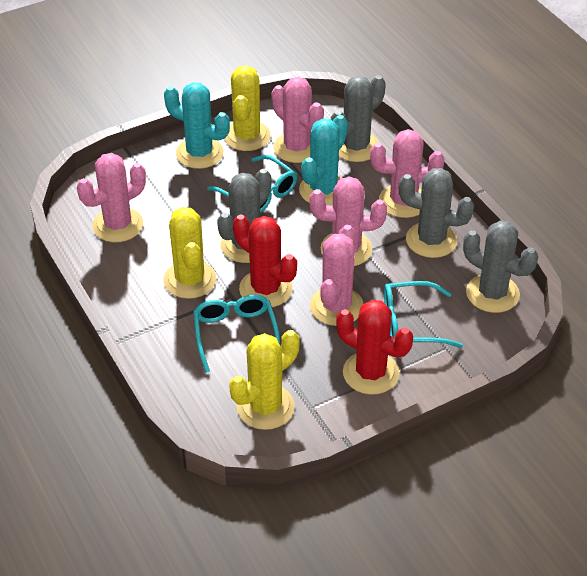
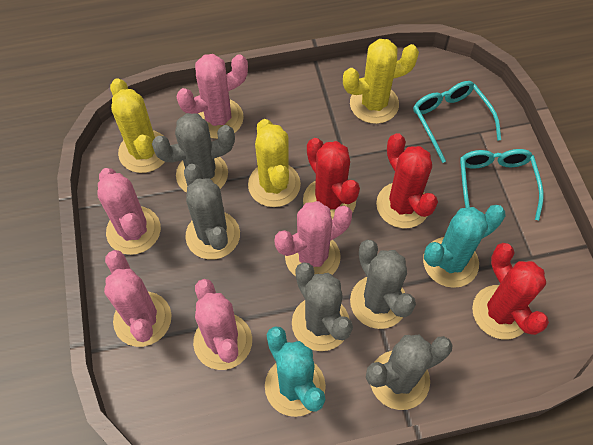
grey cactus: [217,169,272,263] [331,75,386,162] [399,168,474,258] [463,220,538,313] = 4 -> [152,113,235,193] [184,164,240,259] [292,262,353,351] [350,240,416,329] [366,335,453,410] = 5
red cactus: [233,214,297,307] [336,300,413,395] = 2 -> [303,138,360,219] [376,133,438,228] [472,243,549,339] = 3
turquoise glasses: [193,294,280,373] [207,155,297,213] [384,281,463,348] = 3 -> [413,81,501,163] [460,149,544,220] = 2

